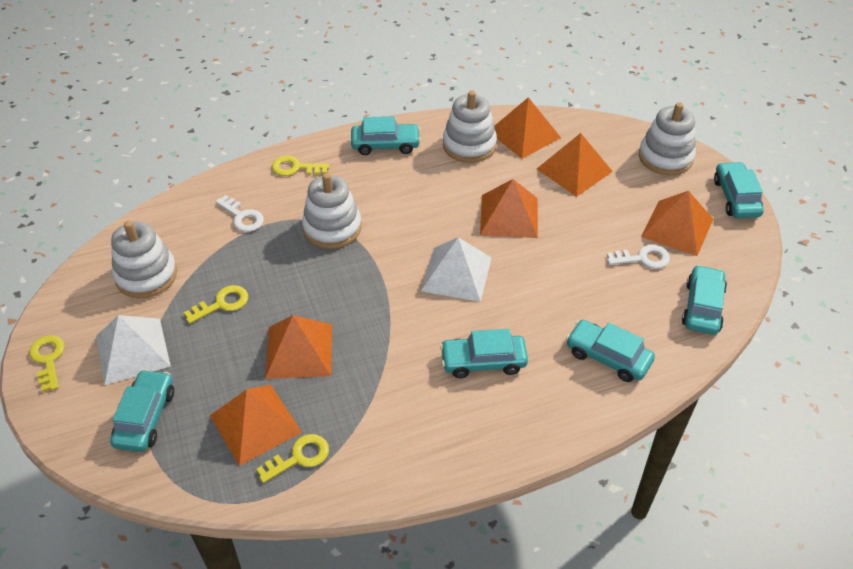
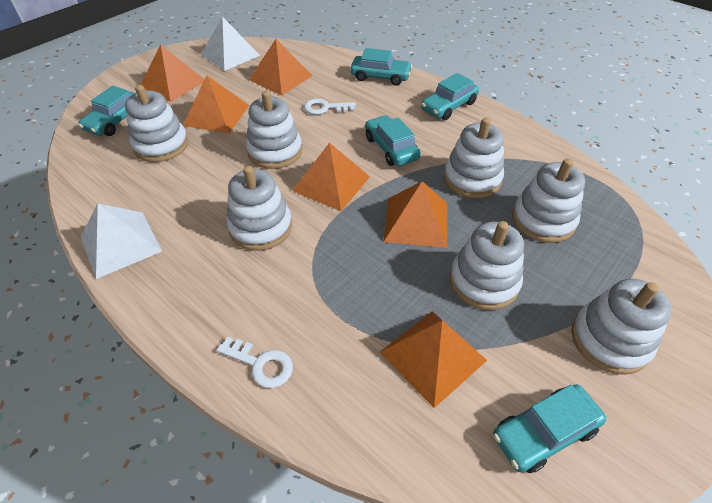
turquoise car: [110,369,174,452] [351,116,421,155] [440,329,528,378] [566,320,655,382] [682,265,727,335] [714,162,764,218] = 6 -> [78,86,135,136] [351,48,412,85] [365,115,421,166] [421,73,479,120] [493,384,606,473] = 5
white stacking toy: [111,221,177,298] [302,173,361,249] [443,90,497,163] [639,103,696,175] = 4 -> [125,85,188,162] [227,166,292,251] [246,91,302,169] [444,118,504,198] [450,221,524,310] [512,158,585,243] [571,279,671,375] = 7
yellow key: [29,335,65,392] [184,285,248,324] [257,434,329,483] [272,156,329,176] = 4 -> none = 0

